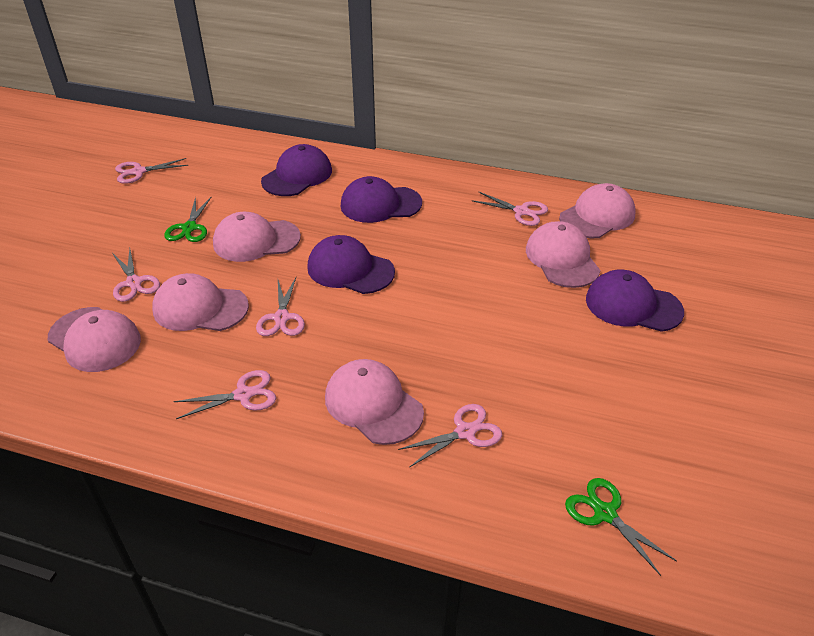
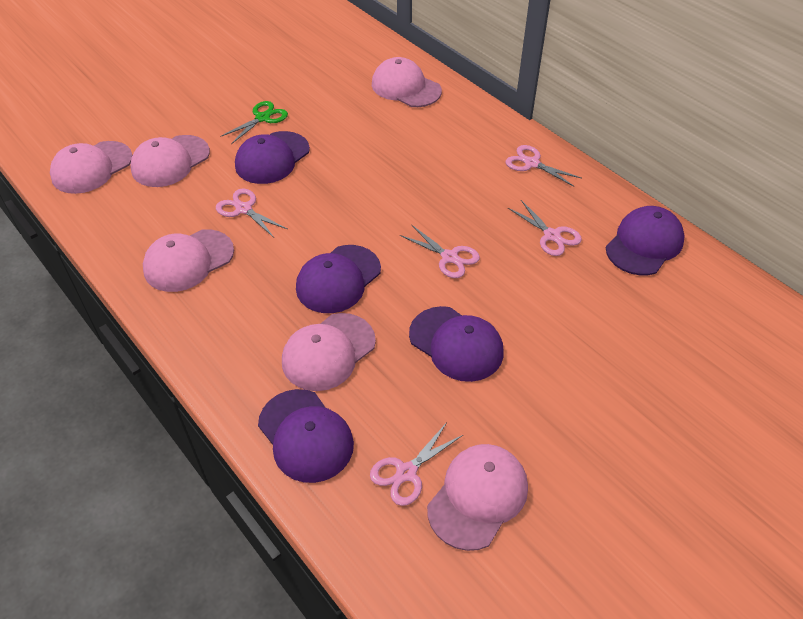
green scissors: [164,197,211,242] [565,478,677,576] = 2 -> [220,101,288,144] = 1
pink scissors: [112,249,160,302] [115,158,188,184] [173,370,276,419] [256,278,305,336] [398,404,502,468] [472,192,548,226] = 6 -> [216,189,287,238] [370,422,463,506] [400,224,480,278] [505,145,581,187] [508,200,582,256] = 5
purple cap: [261,144,332,196] [307,235,395,294] [340,176,422,223] [586,269,684,332] = 4 -> [235,131,310,184] [258,389,354,483] [296,245,381,313] [409,306,504,382] [606,206,685,275] = 5

